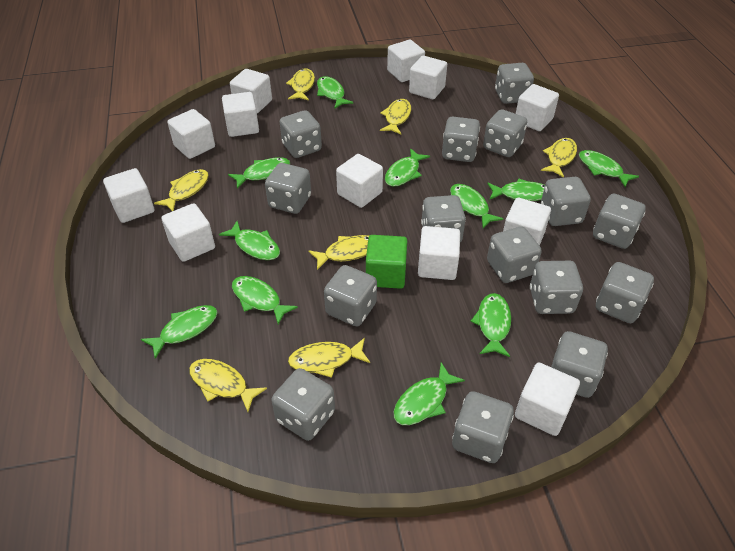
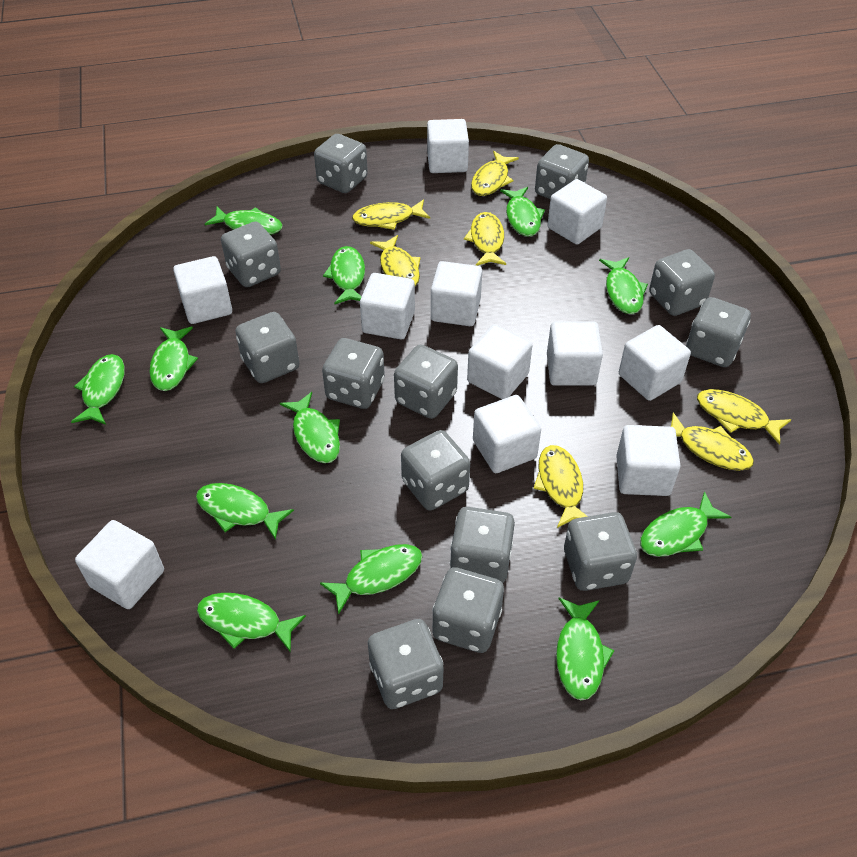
green cube: [366,235,407,289] = 1 -> none = 0
green fish: [141,305,218,359] [219,221,280,260] [228,157,290,189] [232,276,298,325] [317,76,354,109] [385,148,430,187] [394,362,465,425] [450,184,503,228] [470,293,511,357] [487,178,545,201] [579,150,639,187] = 11 -> [71,354,125,425] [149,327,198,391] [196,483,294,540] [197,593,306,653] [205,207,283,235] [280,392,340,463] [320,544,423,615] [323,246,365,304] [500,187,545,237] [556,598,614,700] [599,257,648,314] [640,491,731,557] = 12
grey dice: [265,163,311,214] [271,368,335,441] [280,110,322,158] [324,265,377,326] [421,195,466,242] [442,117,480,162] [452,391,514,463] [483,109,527,157] [487,226,542,283] [495,63,534,104] [530,261,583,314] [541,177,591,226] [551,331,608,398] [593,194,646,249] [596,262,654,323] = 15 -> [221,222,281,287] [235,312,299,383] [314,134,368,193] [322,338,385,409] [368,619,443,709] [394,344,458,419] [401,430,470,511] [432,567,504,653] [450,507,515,583] [535,144,589,199] [564,512,637,591] [649,249,715,316] [686,297,751,367] = 13
white cube: [103,168,154,223] [161,203,215,262] [167,109,215,159] [222,92,259,137] [230,69,272,113] [336,154,383,208] [387,40,425,82] [409,56,447,99] [418,226,460,280] [503,198,551,246] [515,363,580,436] [516,84,559,131] = 12 -> [75,520,164,609] [173,256,232,324] [360,273,415,339] [427,119,469,173] [431,261,482,326] [467,324,532,399] [473,395,541,473] [547,179,607,244] [547,322,603,386] [616,425,680,496] [619,325,691,401] = 11

